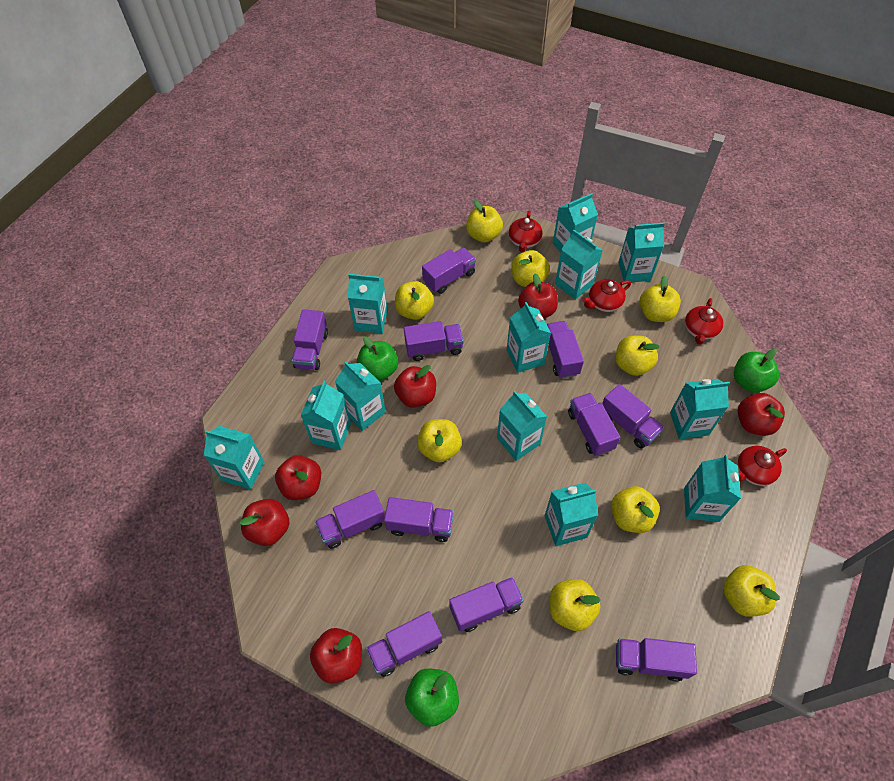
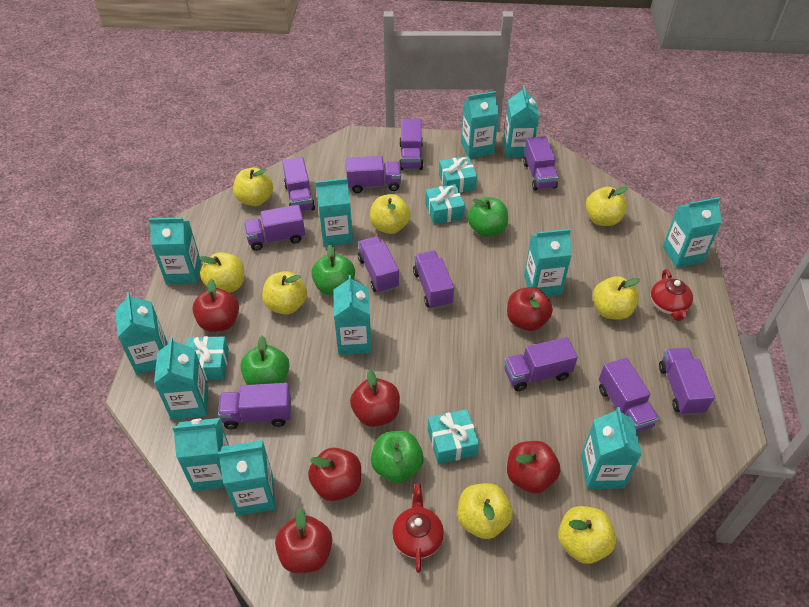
green apple: [357,336,398,381] [405,669,459,727] [734,348,779,393] = 3 -> [241,336,290,385] [311,244,355,295] [371,431,424,483] [468,197,508,237] = 4
red teapot: [509,211,543,252] [582,279,631,312] [685,298,723,345] [737,446,787,486] = 4 -> [392,484,444,573] [650,269,693,321] = 2
turquoise gift: none = 0 -> [186,336,229,381] [425,184,465,225] [428,409,479,464] [439,156,477,192] = 4
yellow apple: [395,281,434,320] [417,419,462,462] [466,200,503,242] [511,250,550,287] [549,579,601,631] [611,486,660,533] [615,336,660,376] [640,276,681,322] [723,565,780,617] = 9 -> [199,252,244,293] [233,168,273,206] [262,271,307,314] [370,194,411,234] [457,483,513,539] [558,506,616,564] [586,187,628,226] [593,276,640,320] = 8

